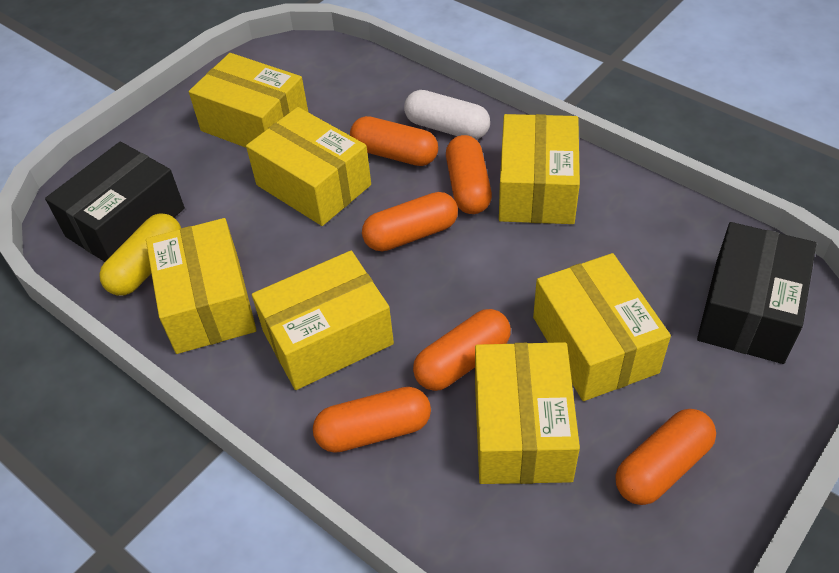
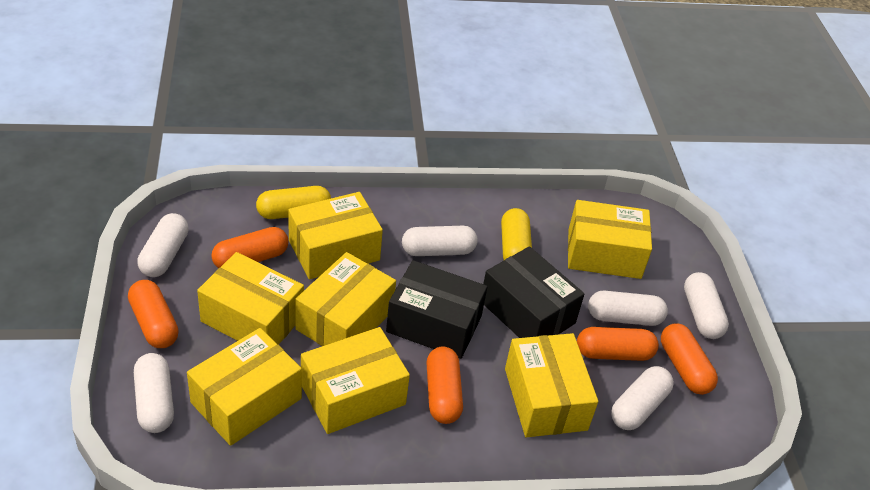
orange capsule: [313,387,431,453] [350,116,438,166] [362,192,458,251] [413,309,511,391] [446,135,492,214] [616,409,716,505] = 6 -> [128,280,179,348] [211,227,289,268] [426,346,463,424] [577,327,659,361] [661,323,718,395] = 5
white capsule: [404,90,490,139] = 1 -> [134,353,174,433] [137,213,189,277] [402,226,478,256] [588,291,668,326] [611,366,674,430] [684,272,729,339] = 6
yellow capsule: [99,214,181,296] = 1 -> [256,186,331,219] [501,208,532,260] = 2

